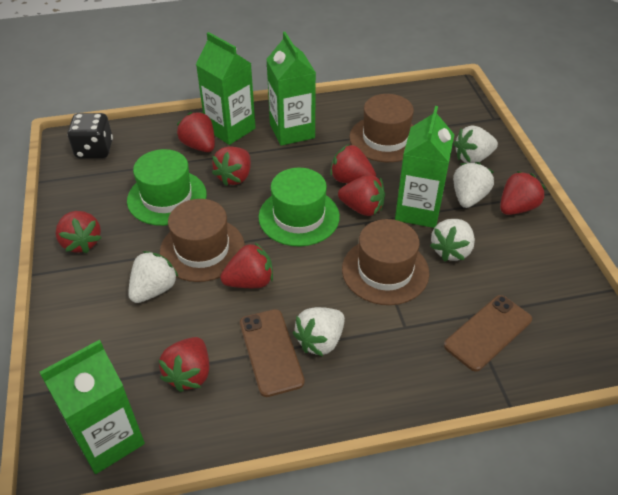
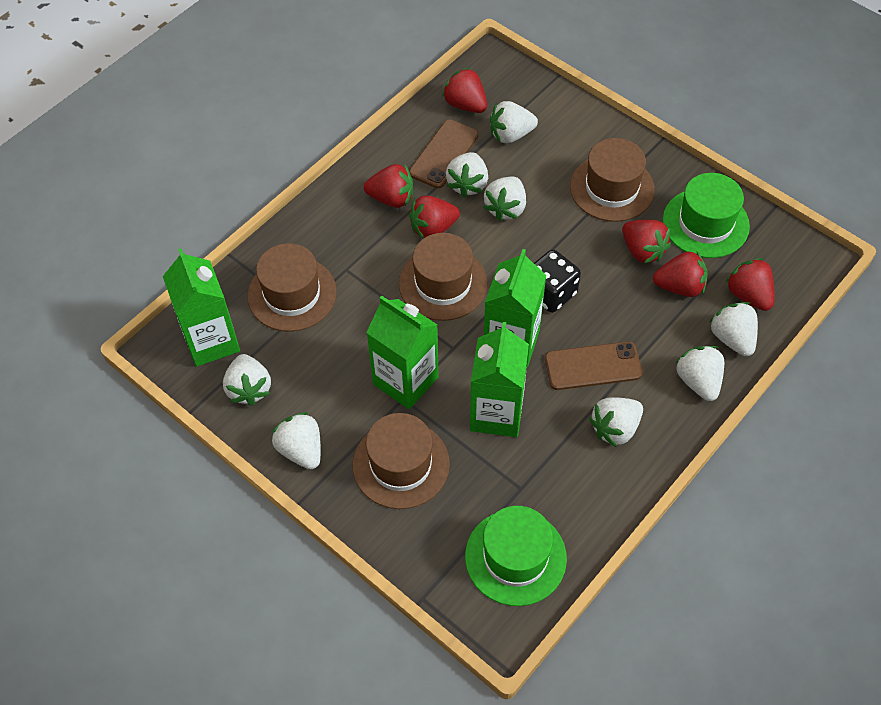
brown hat: [160,199,245,282] [342,219,429,305] [349,94,414,162] = 3 -> [247,243,337,332] [352,413,450,509] [399,233,488,321] [570,138,655,222] = 4
red strawberry: [55,211,101,253] [159,337,209,392] [177,112,215,152] [212,146,251,186] [220,243,273,288] [330,144,376,183] [338,175,385,216] [500,171,546,215] = 8 -> [364,164,413,208] [409,195,460,239] [442,67,487,113] [622,220,671,264] [653,251,708,297] [725,258,774,311] = 6
white strawberry: [128,251,178,303] [293,307,345,356] [430,219,475,262] [453,162,494,208] [454,126,498,163] = 5 -> [223,354,271,406] [272,412,321,469] [446,152,488,197] [483,177,526,221] [490,101,538,143] [589,397,643,447] [675,346,724,401] [709,302,758,356] = 8

